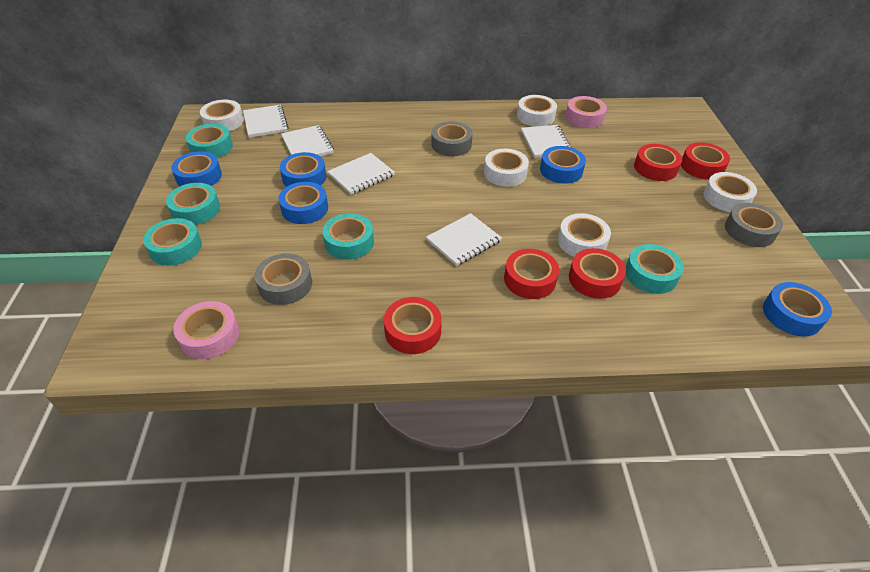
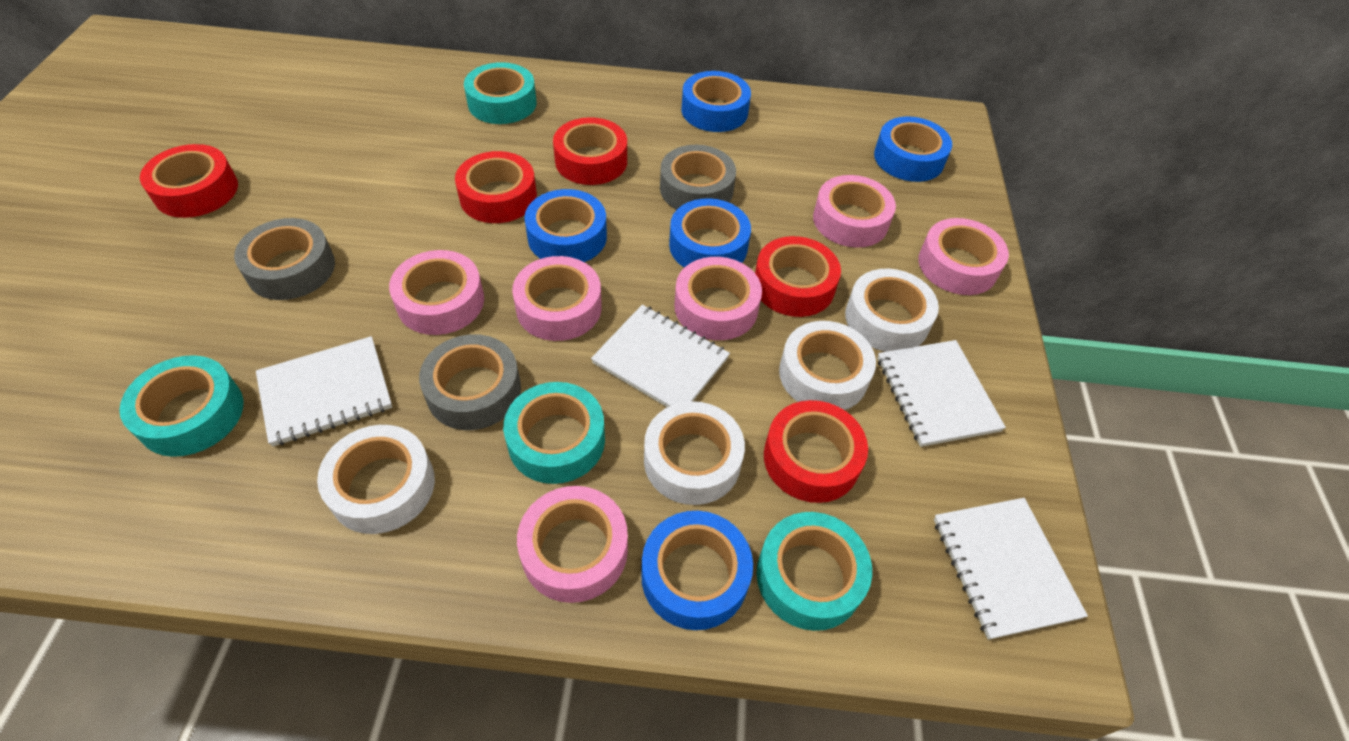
pink tape: [173,301,240,359] [565,96,607,128] = 2 -> [389,250,484,335] [512,256,602,341] [517,486,628,603] [674,257,762,340] [813,175,896,248] [918,218,1009,295] = 6
turquoise tape: [143,218,202,266] [166,183,220,225] [186,124,233,158] [323,213,374,260] [625,244,684,294] = 5 -> [119,355,244,457] [464,62,537,124] [503,382,605,484] [757,512,872,631] = 4
white notebook: [243,105,289,138] [281,125,334,156] [327,153,395,195] [426,213,502,266] [521,125,571,158] = 5 -> [256,336,392,446] [591,305,730,407] [877,340,1006,447] [934,498,1088,640] = 4
white tape: [200,100,244,131] [484,149,529,187] [517,95,557,127] [558,213,611,257] [703,172,757,212] = 5 -> [317,425,435,534] [644,401,745,505] [779,321,876,410] [845,269,939,352] = 4

